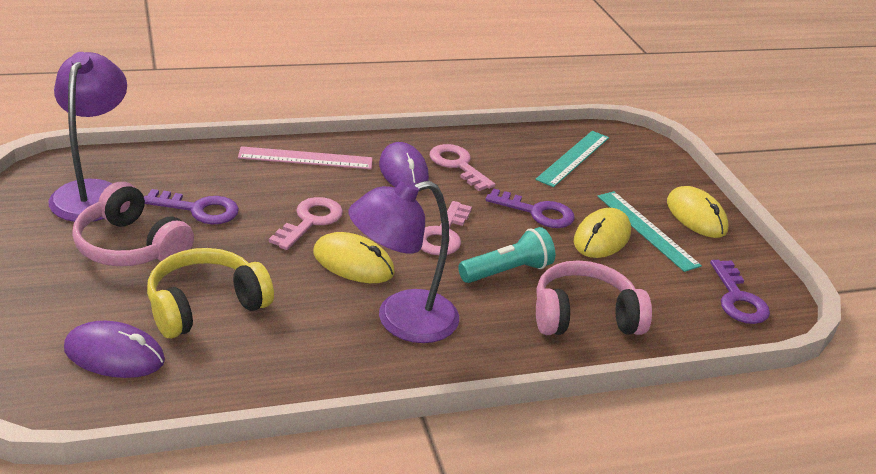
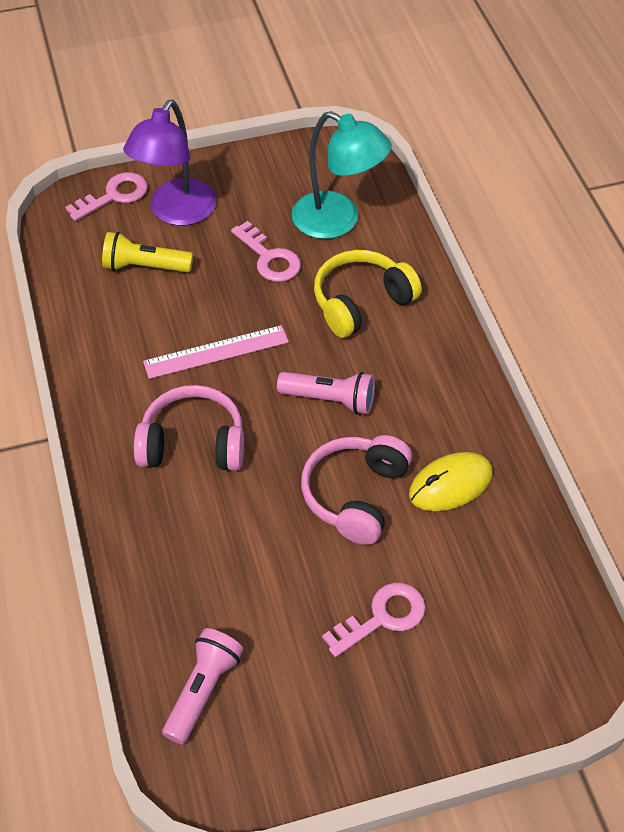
pink flashlight: none = 0 -> [162,628,244,744] [277,372,375,414] = 2
purple key: [144,189,239,224] [485,188,574,228] [710,260,770,324] = 3 -> none = 0
purple lamp: [48,52,127,222] [349,179,459,343] = 2 -> [123,100,217,226] = 1
purple mouse: [64,321,165,378] [379,142,429,187] = 2 -> none = 0
turquoise flashlight: [458,227,555,283] = 1 -> none = 0
turquoise lamp: none = 0 -> [292,111,392,239] = 1
turquoise ruler: [535,131,609,187] [597,191,702,272] = 2 -> none = 0
yellow flashlight: none = 0 -> [102,232,193,272] = 1
yellow mouse: [313,232,395,283] [574,208,631,258] [667,186,728,238] = 3 -> [409,452,493,511] = 1

